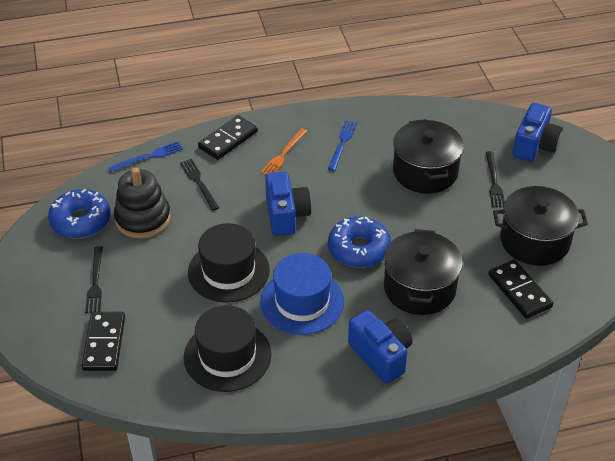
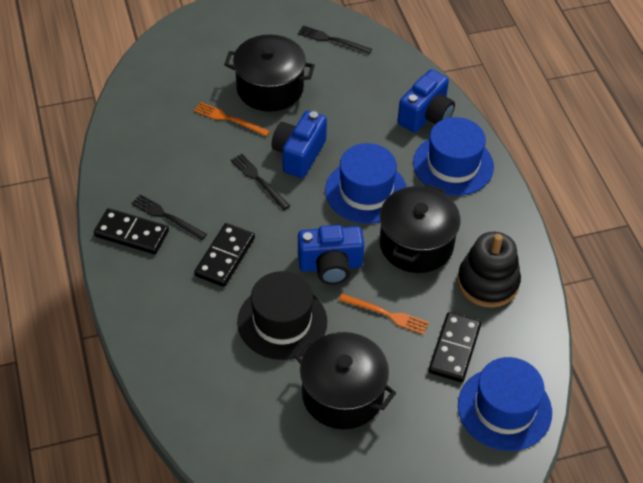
black hat: [184,305,272,392] [188,223,270,303] = 2 -> [237,271,327,360] = 1
blue donut: [48,189,111,239] [328,217,391,268] = 2 -> none = 0
blue fork: [108,141,183,172] [328,120,357,171] = 2 -> none = 0
blue hat: [260,253,344,335] = 1 -> [325,143,407,224] [413,117,494,196] [458,357,552,451] = 3
orange fork: [260,128,307,175] = 1 -> [194,102,270,137] [339,293,429,335] = 2

